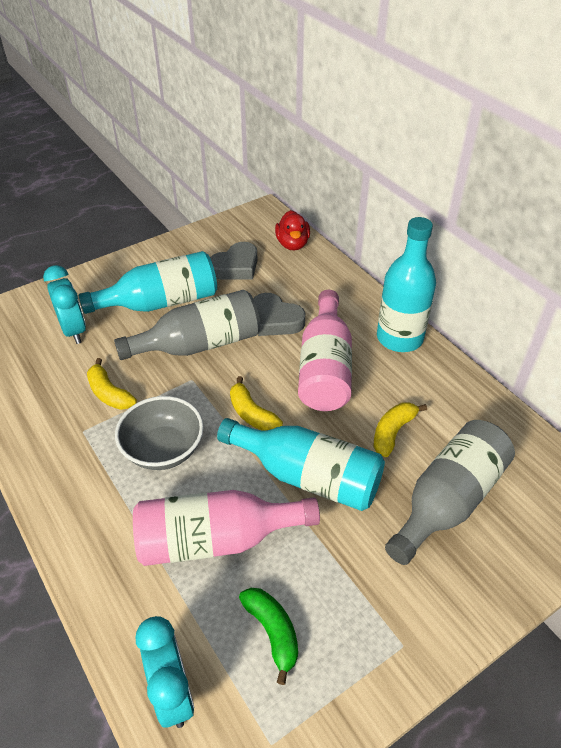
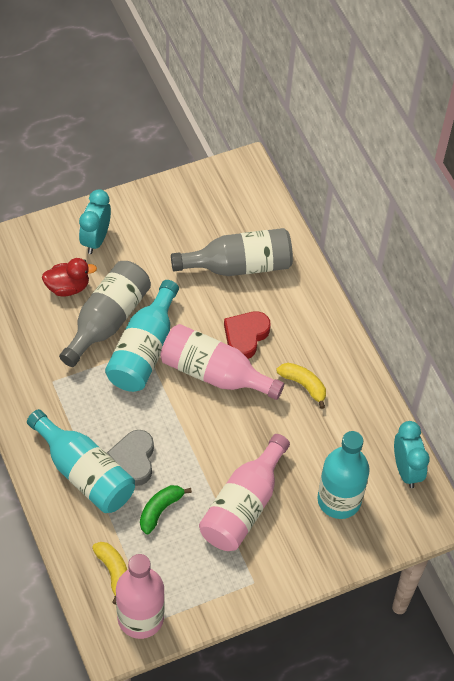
grey bowl: [115,396,204,470] = 1 -> none = 0
grey heart: [210,242,257,280] [253,293,305,336] = 2 -> [107,430,154,486] = 1
pink bottle: [133,490,320,566] [298,290,352,411] = 2 -> [116,554,165,639] [160,324,284,400] [199,434,290,551] = 3
red heart: none = 0 -> [224,311,271,359] = 1
yellow banana: [87,358,137,410] [230,376,283,431] [374,402,427,457] = 3 -> [92,542,127,605] [277,363,326,409] = 2

